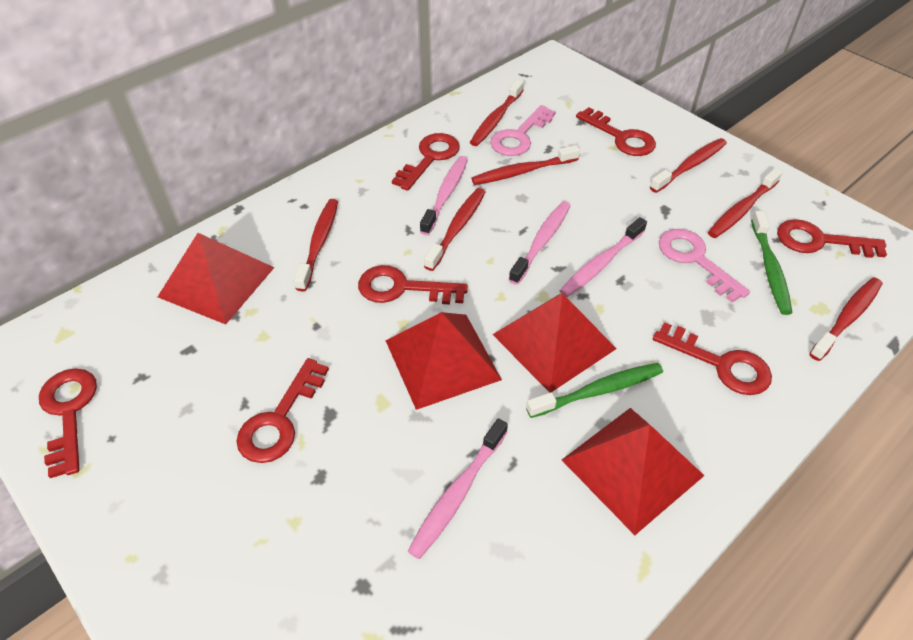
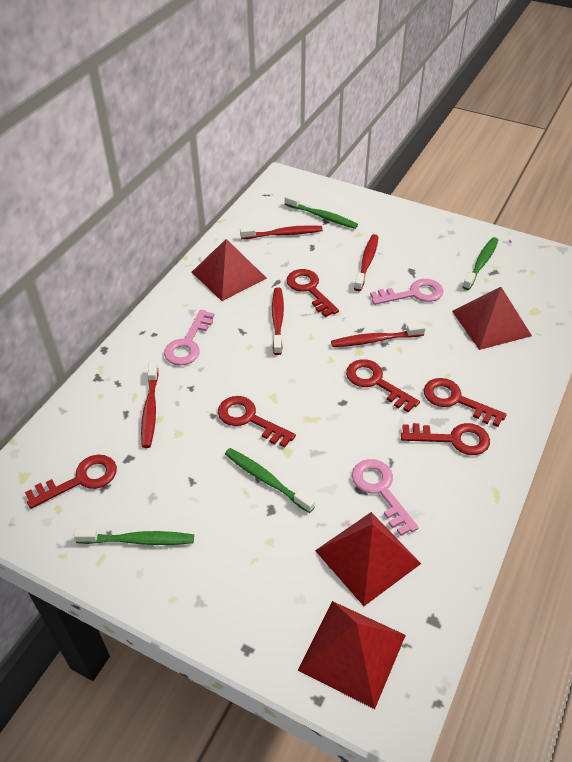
green toothbrush: [526,363,663,418] [751,211,792,315] = 2 -> [74,529,194,545] [225,448,315,513] [285,195,358,229] [463,237,498,290] = 4
pink key: [490,105,556,156] [659,229,750,303] = 2 -> [164,310,215,365] [352,459,419,536] [370,279,444,305] = 3
pink toothbrush: [408,418,508,559] [420,156,468,235] [509,201,570,285] [559,217,647,297] = 4 -> none = 0
red key: [39,368,97,478] [236,358,329,463] [358,265,468,305] [392,133,460,191] [576,107,656,156] [653,322,772,395] [777,219,887,258] = 7 -> [25,455,117,509] [218,396,296,448] [286,269,339,317] [346,359,420,412] [401,423,490,455] [424,378,507,427] = 6
red toothbrush: [294,199,338,292] [424,188,485,271] [470,79,524,146] [471,145,580,185] [650,138,727,193] [708,168,783,238] [809,277,882,361] = 7 -> [141,362,158,448] [240,225,323,239] [272,288,284,355] [331,323,426,347] [354,234,379,291] = 5

